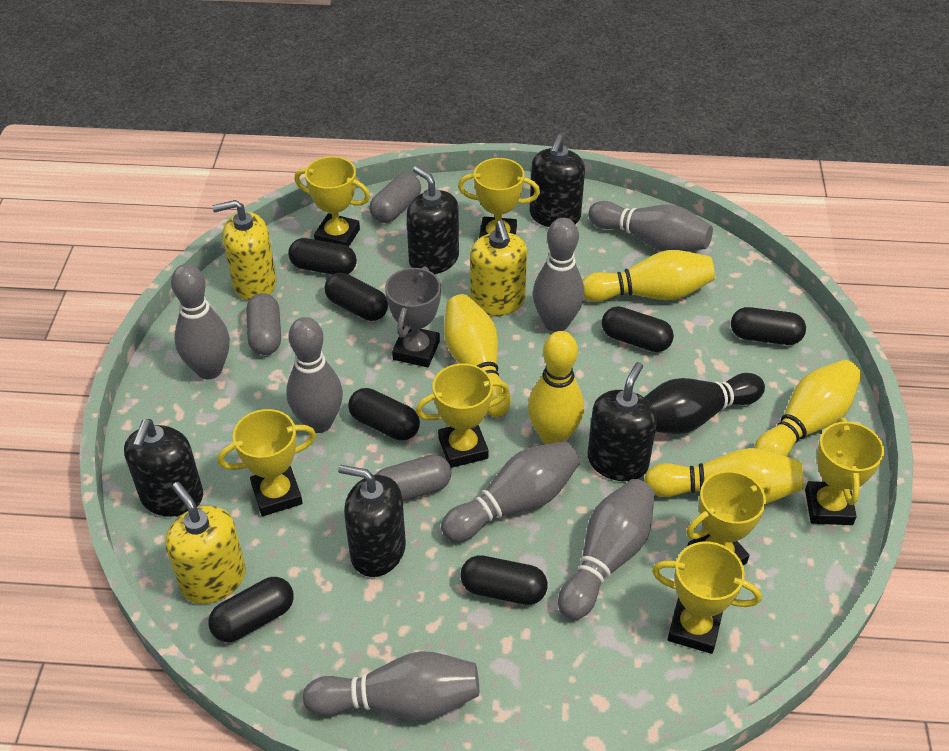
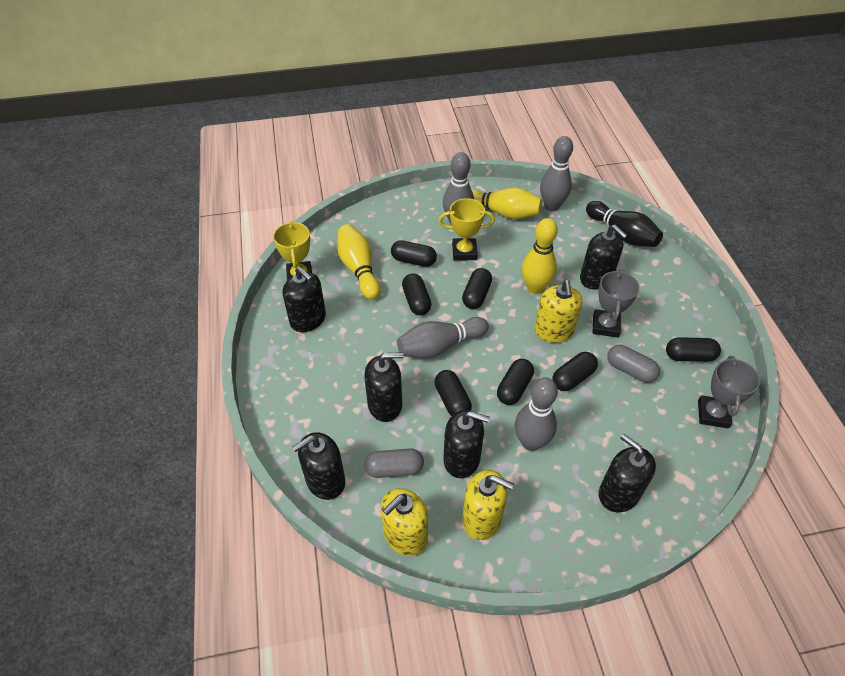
black soap dispenser: [124,419,203,517] [338,465,406,577] [406,166,459,274] [529,134,585,227] [588,362,657,481] = 5 -> [283,267,326,332] [292,432,345,500] [364,352,403,422] [443,410,490,478] [580,225,628,289] [599,434,656,512] = 6
grey bowling pin: [171,264,230,379] [286,317,343,433] [303,651,479,720] [441,441,580,542] [533,218,584,332] [558,479,655,620] [588,201,713,252] = 7 -> [397,317,489,359] [443,152,474,225] [515,377,558,451] [540,136,573,211] = 4
grey capsule: [246,293,281,355] [369,173,421,223] [375,455,452,501] = 3 -> [364,448,424,478] [607,345,660,383] = 2
grey trophy: [385,266,441,367] = 1 -> [593,269,640,337] [698,356,760,428] = 2
yellow bowling pin: [444,294,511,417] [528,331,584,444] [582,250,715,302] [644,448,804,504] [754,360,862,457] = 5 -> [337,224,381,300] [471,188,542,219] [522,218,558,294] = 3
yellow trophy: [218,409,316,516] [295,156,370,247] [416,363,509,468] [458,158,540,238] [652,542,761,654] [686,471,771,565] [805,417,884,525] = 7 -> [273,221,312,280] [438,198,495,261] = 2

